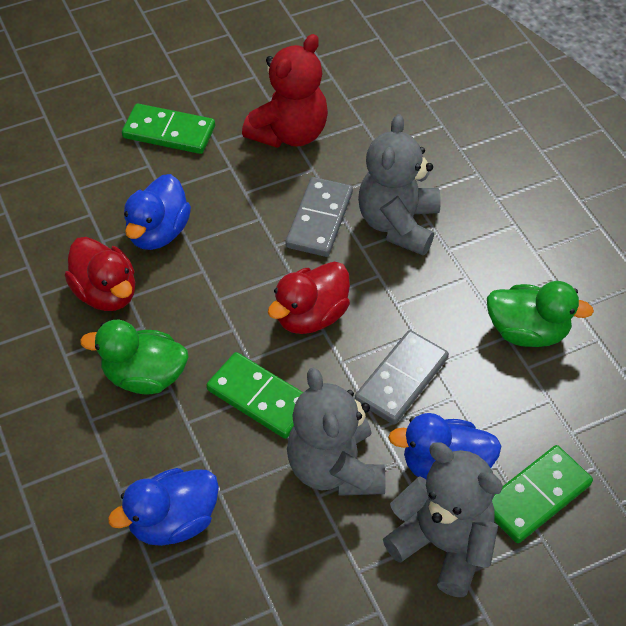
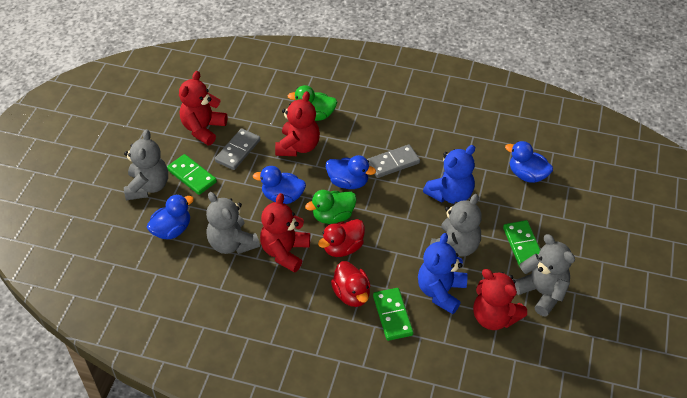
blue duck: [108,468,219,546] [124,174,191,250] [388,413,501,479] = 3 -> [147,194,194,239] [253,166,306,204] [326,155,376,189] [505,141,553,183] = 4
blue teddy bear: none = 0 -> [418,233,468,314] [423,145,475,204] = 2
grey teddy bear: [287,367,385,496] [358,114,441,256] [383,442,503,597] = 3 -> [124,130,168,200] [206,192,260,254] [430,194,482,257] [515,234,575,317] = 4
red teddy bear: [242,34,328,148] = 1 -> [179,71,227,145] [260,193,310,273] [275,91,320,156] [473,269,527,330] = 4

